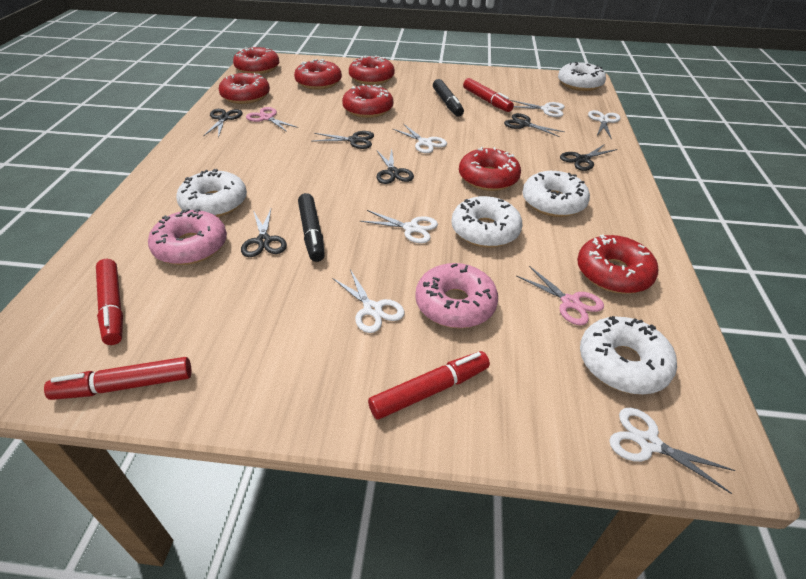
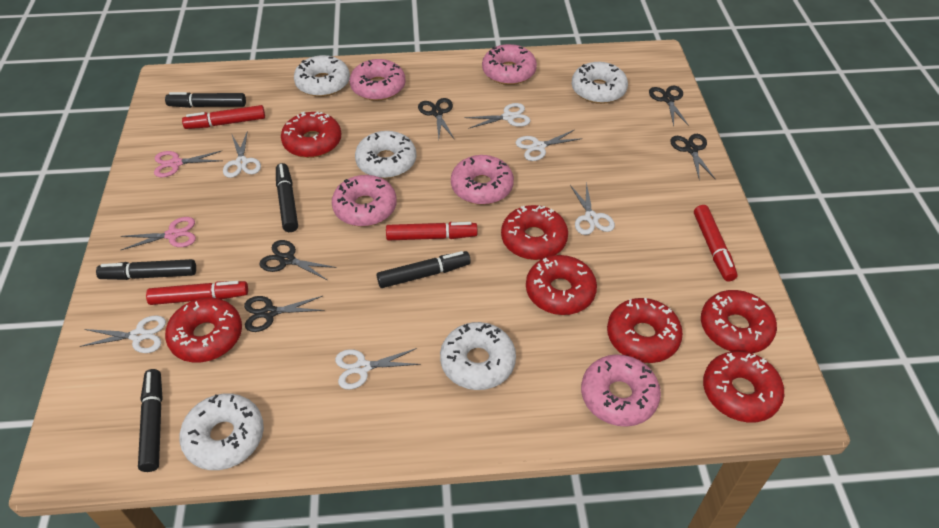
black marker: [298,193,325,262] [433,79,464,117] = 2 -> [96,259,196,280] [138,369,163,472] [165,92,246,108] [276,163,298,232] [377,251,471,288] = 5
black scissors: [203,109,242,138] [241,207,287,257] [313,131,374,149] [376,149,414,184] [504,113,565,137] [560,144,618,171] = 6 -> [244,296,324,332] [260,240,337,280] [418,98,454,139] [649,86,689,126] [670,134,715,180] = 5
pink donut: [148,208,227,265] [415,263,498,328] = 2 -> [332,175,397,227] [350,59,406,101] [451,155,514,205] [482,44,537,85] [581,354,661,427] = 5

